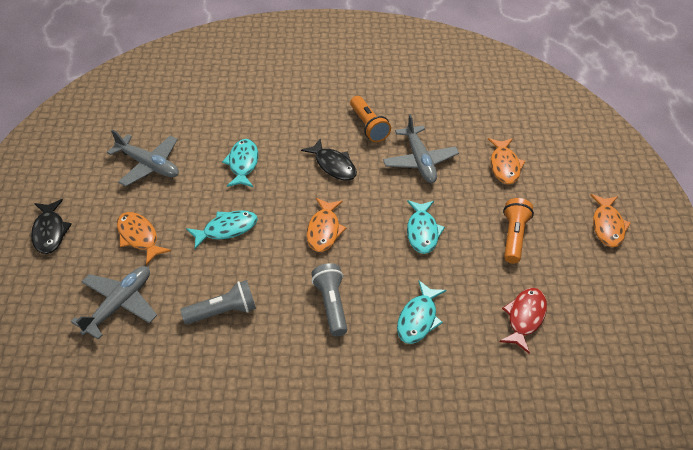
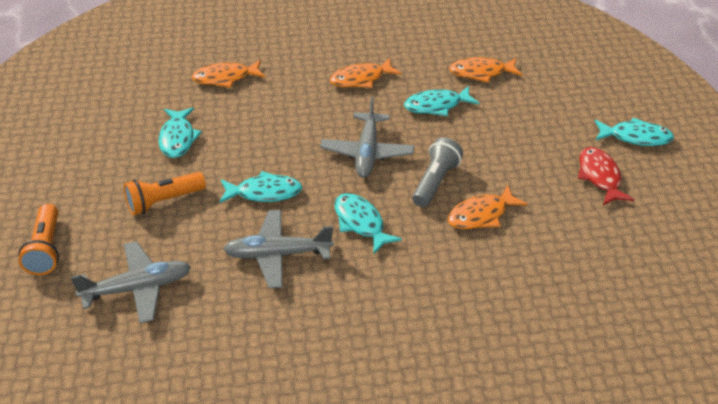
black fish: [31,199,72,254] [301,139,357,181] = 2 -> none = 0
grey flashlight: [180,280,256,325] [311,263,348,336] = 2 -> [412,137,463,207] = 1
turquoise fish: [186,210,258,249] [222,139,258,187] [397,280,446,344] [407,200,445,254] = 4 -> [159,107,202,158] [219,171,302,203] [334,193,402,254] [404,86,479,116] [595,118,674,146] = 5

